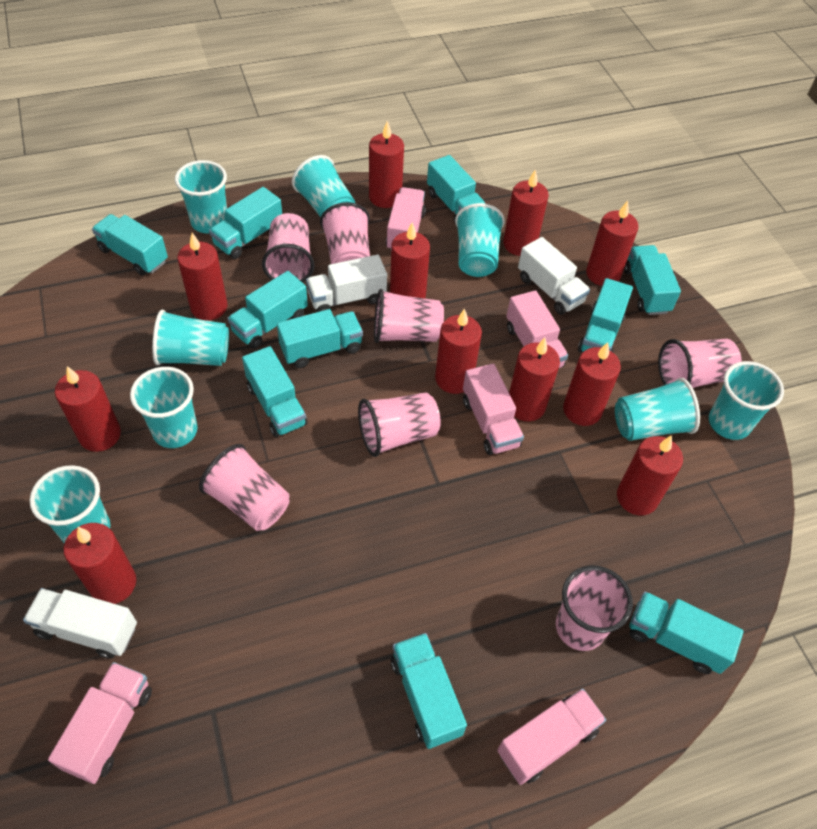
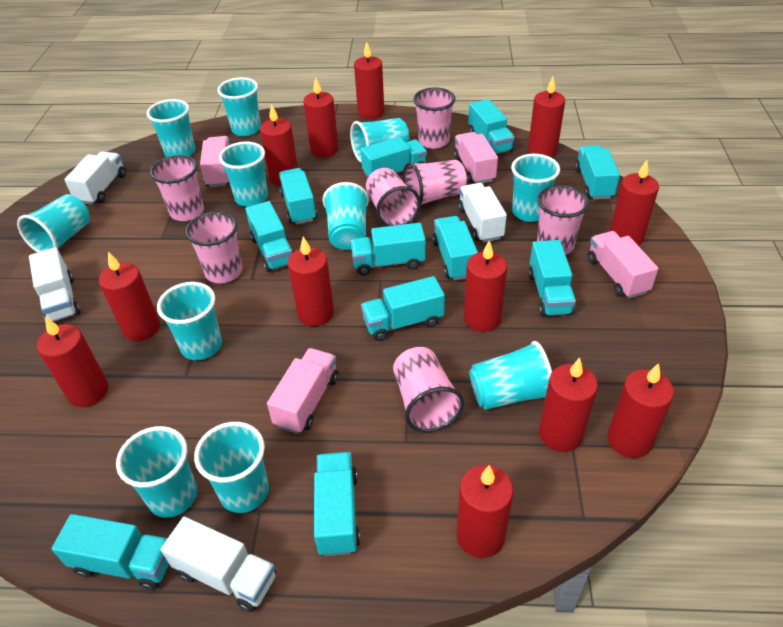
pink truck: [48,662,152,784] [386,187,426,248] [463,364,524,455] [497,688,606,785] [506,290,568,368] = 5 -> [200,136,230,187] [267,348,339,434] [453,132,498,183] [588,231,658,298] = 4
red candle: [55,366,121,452] [64,523,136,604] [177,233,227,320] [369,121,404,208] [390,222,430,298] [435,308,482,394] [503,169,549,256] [509,338,560,422] [563,342,621,426] [586,201,639,286] [617,435,683,515] = 11 -> [37,316,108,407] [99,252,160,341] [260,104,298,186] [288,236,334,326] [303,77,339,158] [354,42,384,119] [456,465,513,558] [464,241,507,332] [528,77,565,157] [539,358,598,452] [607,363,674,458] [609,160,659,246] = 12
turquoise cup: [30,465,111,544] [130,367,198,448] [152,310,229,366] [175,160,227,234] [292,155,355,218] [455,203,505,277] [615,378,700,441] [709,361,784,440] = 8 -> [17,194,90,253] [116,426,197,518] [147,99,195,157] [157,282,222,360] [194,422,269,513] [217,77,261,136] [219,141,268,207] [322,182,369,250] [350,118,410,163] [469,341,552,410] [511,154,560,222] = 11
turquoise truck: [92,214,168,276] [209,187,282,259] [227,271,308,349] [242,346,308,437] [277,309,363,368] [391,633,467,749] [427,155,486,224] [578,278,633,352] [624,245,681,315] [630,592,743,674] = 10 -> [51,514,169,590] [245,201,293,272] [279,168,317,225] [314,452,360,556] [350,223,426,276] [361,137,427,177] [361,276,445,341] [432,216,478,280] [468,99,515,154] [528,240,576,317] [575,145,620,200] = 11
white truck: [23,588,137,659] [306,255,387,312] [518,237,590,315] = 3 -> [29,247,81,322] [64,151,126,205] [161,517,276,612] [458,183,507,243] = 4

